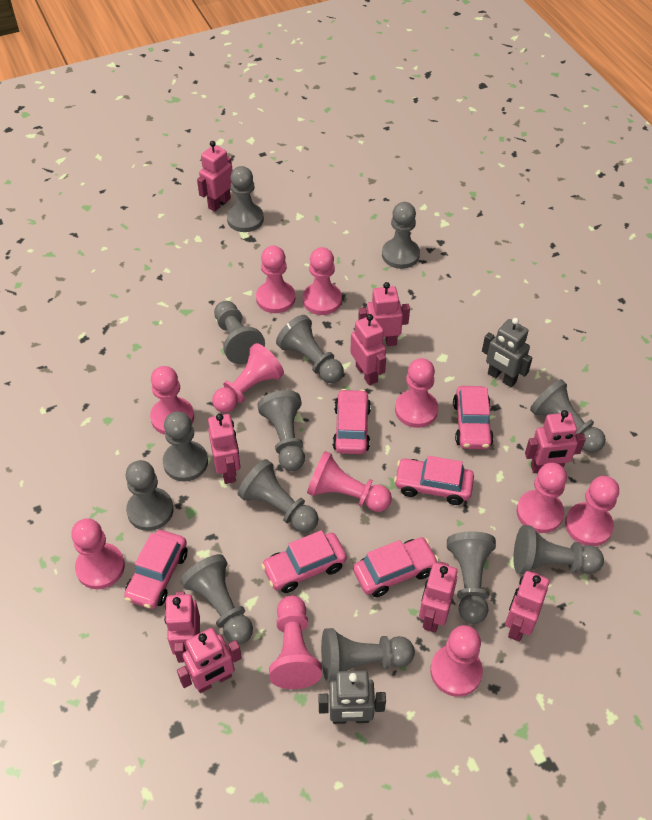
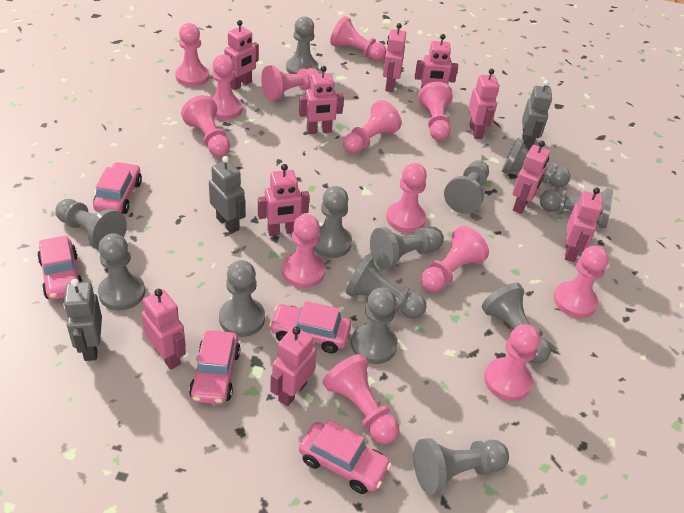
grey robot: [318,671,386,724] [482,318,532,387] = 2 -> [63,279,102,361] [209,156,246,234] [522,80,552,150] = 3
pink car: [124,530,188,609] [261,530,347,593] [333,389,371,454] [353,537,439,597] [394,456,474,505] [453,386,494,449] = 6 -> [37,235,83,300] [93,162,142,214] [189,330,241,405] [269,301,351,353] [299,420,392,494] = 5
pink pawn: [71,518,125,589] [150,366,194,435] [212,343,284,413] [256,245,295,313] [269,596,322,689] [302,247,342,315] [307,451,392,512] [395,358,438,428] [430,625,483,697] [516,463,567,533] [565,476,619,546] = 11 -> [175,23,209,87] [181,95,230,157] [212,55,242,120] [261,65,320,101] [282,214,325,288] [323,354,399,444] [330,16,386,61] [343,100,401,154] [386,163,427,233] [418,82,453,141] [421,226,489,292] [484,324,540,401] [554,246,609,318] = 13
pink robot: [164,591,200,663] [177,628,242,693] [197,141,233,212] [208,414,240,484] [350,314,386,385] [358,282,410,346] [419,562,457,633] [505,571,549,642] [525,410,586,473] = 9 -> [141,289,186,370] [224,20,259,90] [258,164,310,236] [270,326,317,406] [299,66,344,134] [383,23,406,92] [415,34,458,88] [468,69,499,139] [512,141,550,214] [565,187,603,262] = 10

